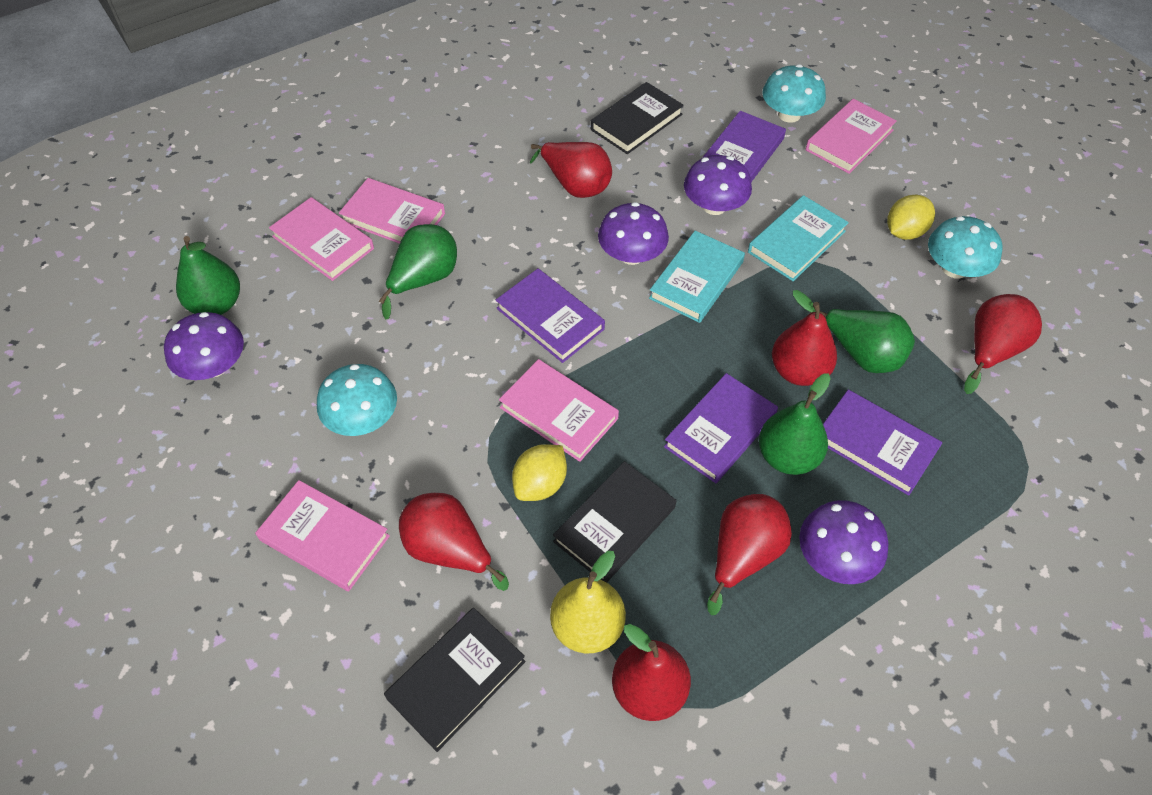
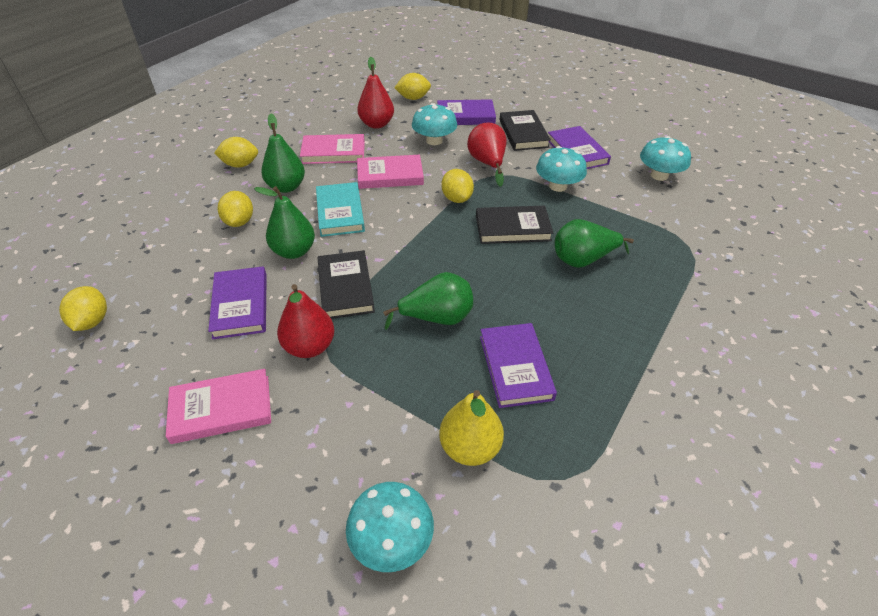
pink book: [255,480,390,591] [269,197,374,281] [339,178,445,244] [499,359,619,462] [806,99,897,174] = 5 -> [166,369,271,444] [300,134,365,164] [357,155,424,189] = 3
purple mushroom: [164,312,244,380] [598,202,669,265] [684,155,752,215] [799,500,889,584] = 4 -> none = 0
red pear: [399,493,509,591] [530,142,612,198] [612,624,691,721] [707,494,792,615] [772,290,837,386] [964,294,1042,394] = 6 -> [277,284,334,358] [357,57,394,129] [467,122,506,187] = 3
turquoise book: [649,231,745,323] [748,195,849,281] = 2 -> [316,182,365,237] = 1
turquoise mushroom: [317,364,397,436] [762,64,826,123] [928,216,1002,279] = 3 -> [346,482,434,572] [412,103,457,145] [536,146,587,192] [640,136,691,181] = 4
yellow lemon: [512,444,567,501] [887,195,935,240] = 2 -> [59,286,107,331] [214,137,258,168] [218,191,253,227] [394,73,431,100] [442,169,474,203] = 5

